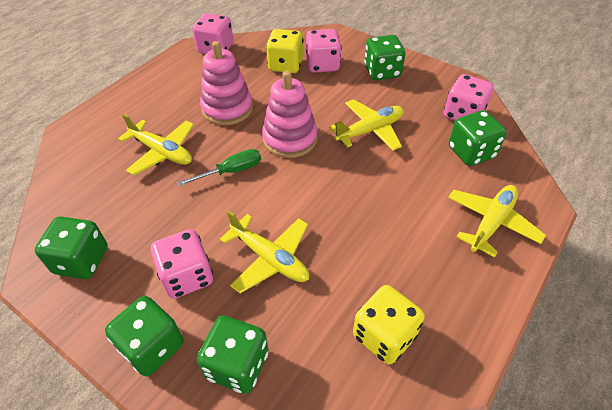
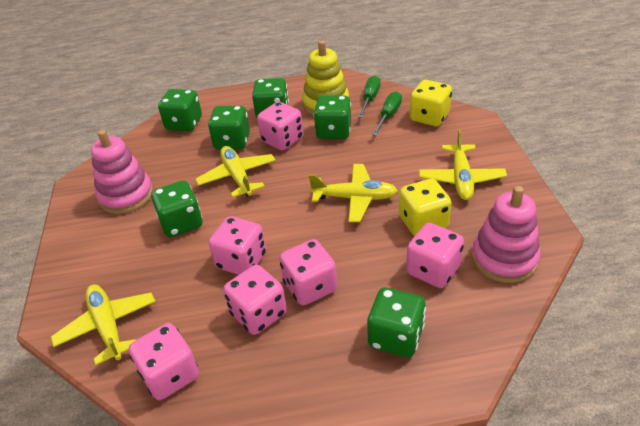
green dice: [35,216,108,279] [105,296,184,376] [197,315,268,394] [364,35,405,80] [449,110,507,166] = 5 -> [151,180,202,237] [158,89,202,131] [208,106,250,149] [252,78,289,118] [314,96,351,139] [367,287,426,358] = 6
green screwdriver: [177,149,261,186] = 1 -> [358,76,381,118] [372,91,402,136] = 2
pink dice: [151,229,213,299] [192,13,233,54] [306,29,342,73] [444,74,494,121] = 4 -> [129,323,199,400] [209,216,266,275] [223,265,287,335] [257,102,303,151] [279,239,337,306] [406,223,464,288] = 6
yellow stacking toy: none = 0 -> [302,40,349,115] = 1

